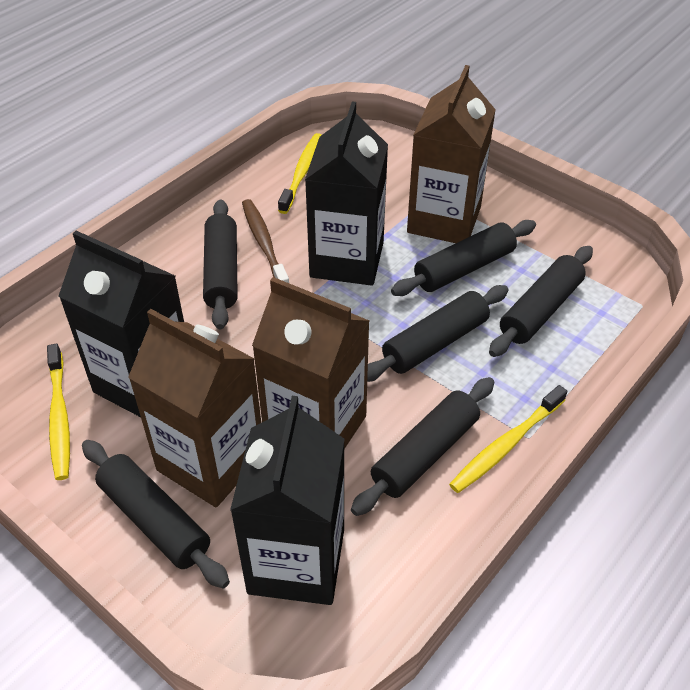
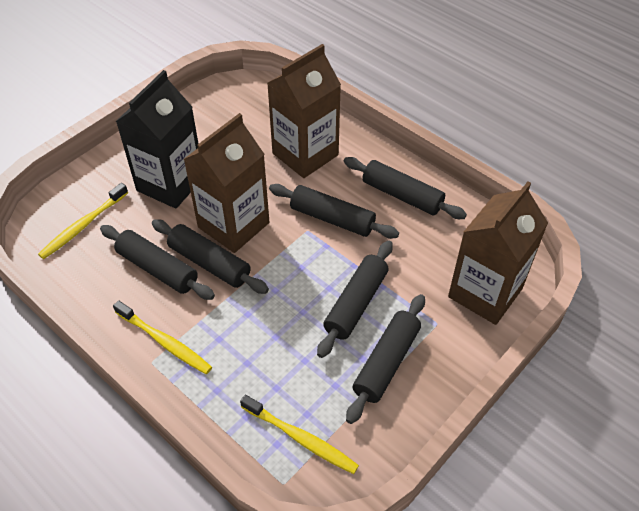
black carton: [59,231,184,417] [230,396,345,605] [305,102,388,286] = 3 -> [116,70,198,208] = 1
brown toothbrush: [242,199,289,283] = 1 -> none = 0

